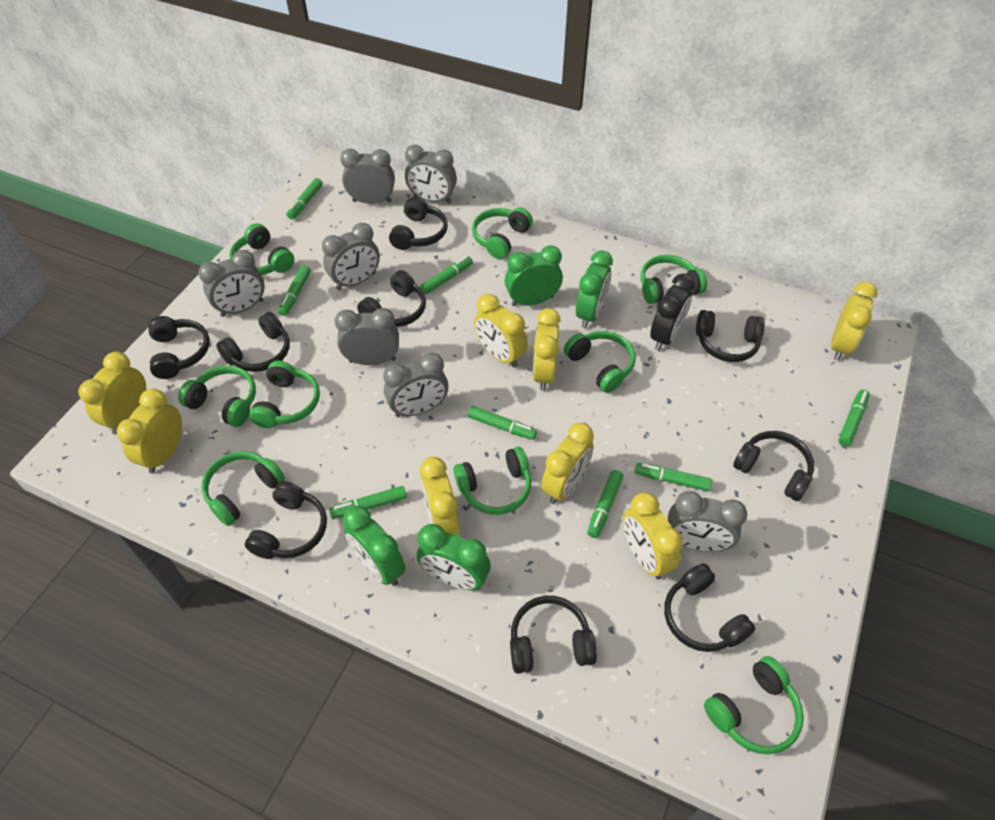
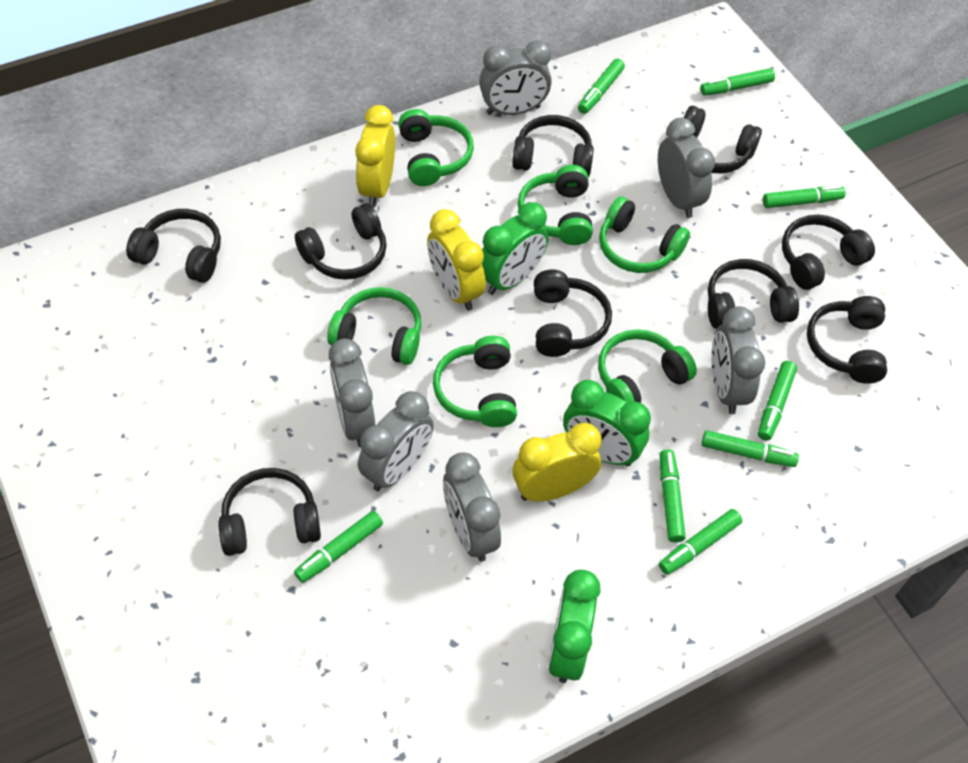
black clock: [650,273,695,351] = 1 -> none = 0
green clock: [343,506,406,586] [417,524,491,590] [505,245,563,306] [576,250,613,328] = 4 -> [482,202,548,295] [548,570,600,683] [563,380,651,467] = 3
green headphones: [178,366,256,427] [202,451,285,526] [229,223,294,275] [249,361,320,428] [454,447,531,515] [472,208,533,259] [564,331,636,393] [641,255,707,304] [704,656,804,754] = 9 -> [327,287,421,365] [398,109,474,186] [433,336,517,427] [518,165,593,245] [598,329,697,403] [599,197,690,273] = 6
grey clock: [198,250,265,317] [322,223,380,290] [335,308,399,365] [340,148,395,204] [383,352,449,417] [405,145,457,203] [668,491,747,552] = 7 -> [329,338,375,447] [358,391,434,491] [443,453,501,562] [479,40,552,115] [658,118,715,218] [711,306,765,414] = 6
yellow clock: [78,352,146,434] [116,389,182,473] [420,457,460,535] [474,294,528,368] [533,308,561,391] [541,423,594,504] [623,492,683,580] [831,282,878,361] = 8 -> [355,105,395,207] [427,209,486,311] [513,423,602,502] = 3

